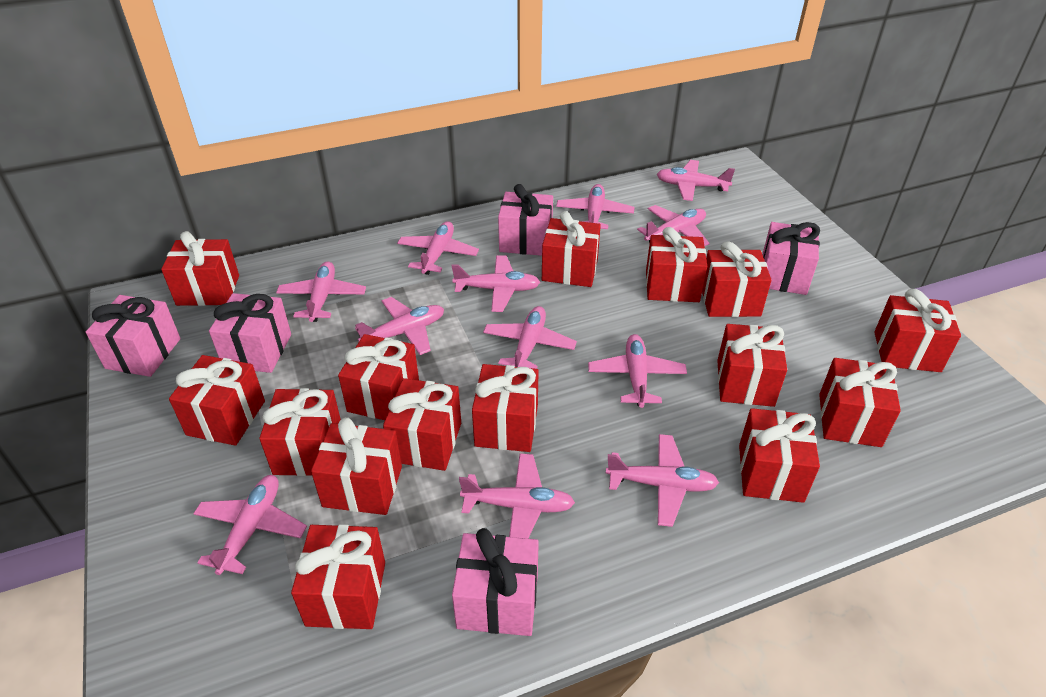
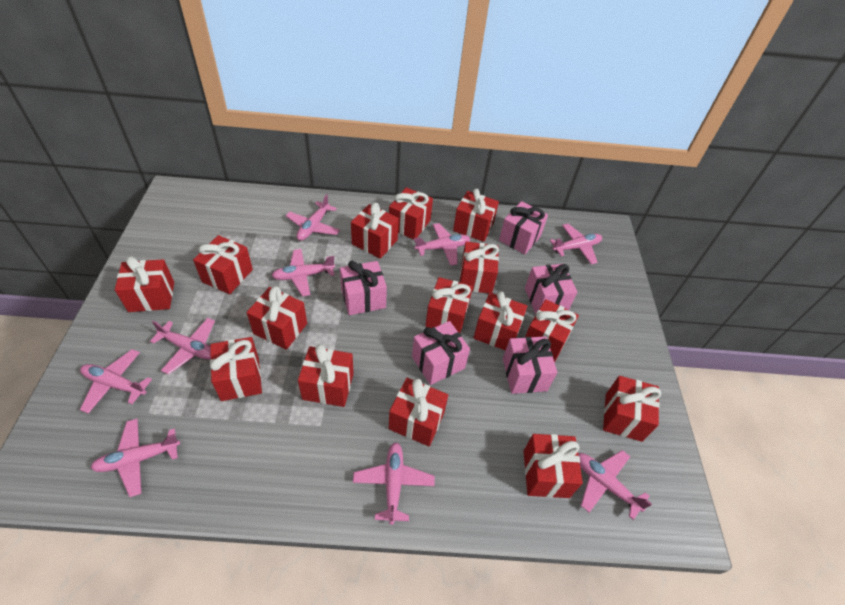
pink plane: [193,475,307,575] [276,261,366,322] [355,297,444,355] [397,221,479,275] [452,255,540,312] [459,453,575,539] [483,306,577,369] [556,184,634,229] [588,334,687,408] [606,434,719,527] [637,205,710,246] [657,160,735,201] = 12 -> [80,349,152,414] [90,419,180,497] [150,318,215,375] [272,249,335,296] [286,194,340,241] [353,442,435,525] [414,223,470,266] [550,224,602,265] [578,450,652,520] = 9

